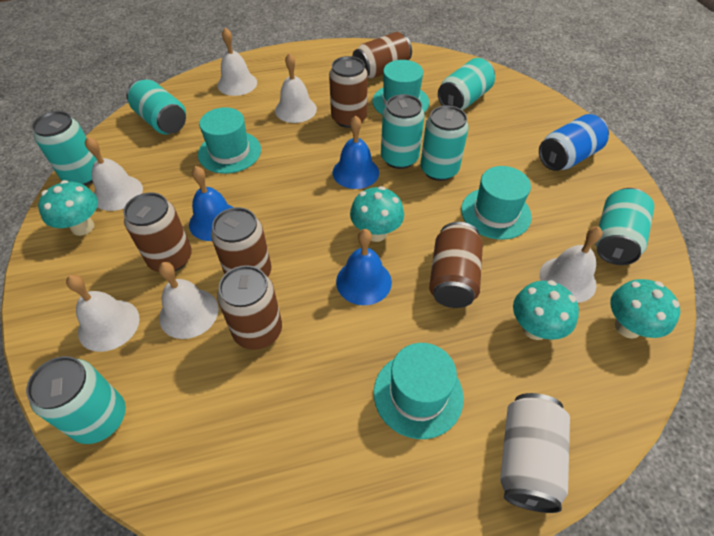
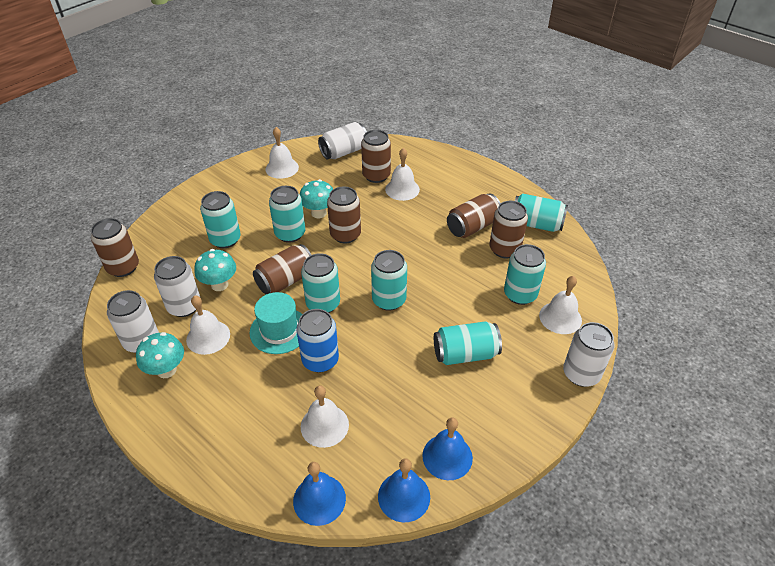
turquoise hat: [198,107,261,174] [372,60,429,115] [374,343,464,439] [461,166,532,240] = 4 -> [250,292,302,354] = 1
turquoise mushroom: [38,180,98,236] [350,186,404,242] [513,280,579,340] [610,279,680,339] = 4 -> [136,332,184,378] [194,249,236,291] [300,179,333,219] = 3
white bell: [66,275,140,352] [85,136,143,211] [158,262,218,339] [217,28,257,96] [275,53,317,123] [539,226,602,303] = 6 -> [186,295,230,355] [265,127,299,179] [301,386,349,448] [385,148,420,201] [539,276,582,334] = 5
white can: [500,393,570,513] = 1 -> [107,290,159,353] [154,256,201,317] [318,122,367,160] [563,322,615,387] = 4

